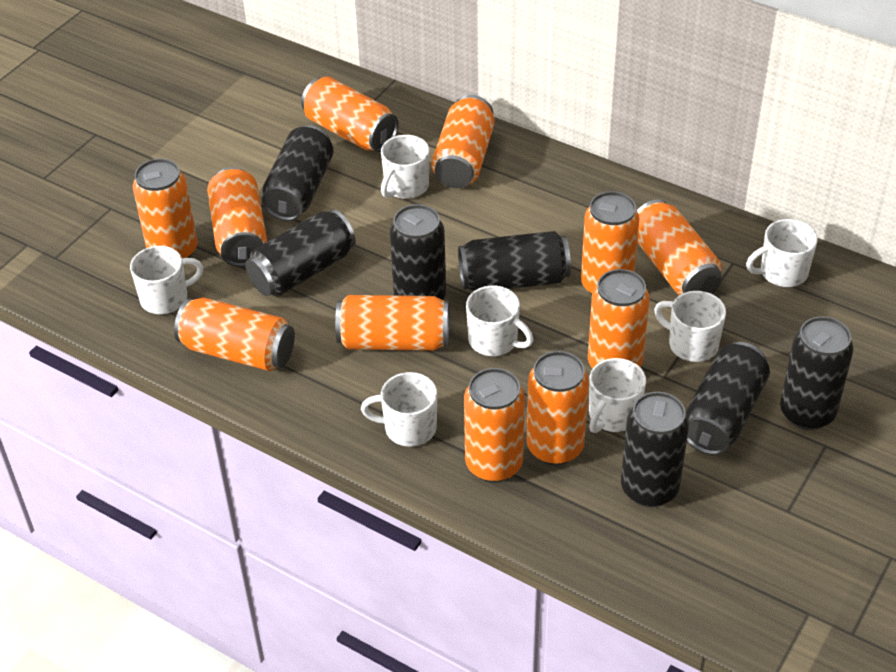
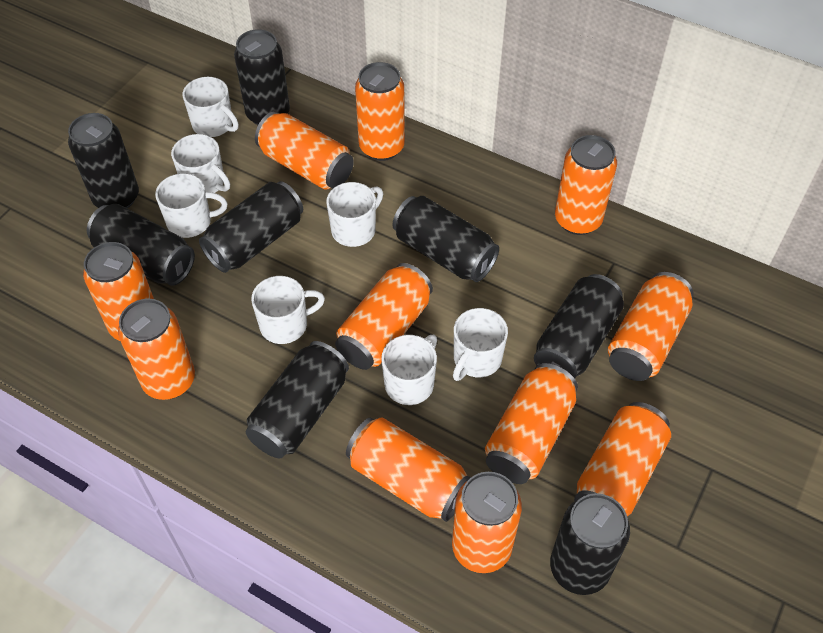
black can: [245,209,356,297] [262,125,334,221] [390,204,446,300] [458,231,571,291] [621,392,689,507] [686,342,770,455] [780,316,853,430] = 7 -> [68,113,139,208] [87,204,195,286] [199,181,303,273] [234,29,290,125] [246,341,349,459] [393,196,499,282] [534,274,624,378] [550,493,630,595] = 8

